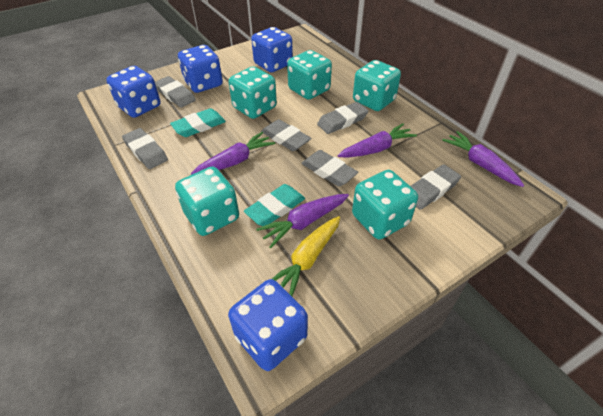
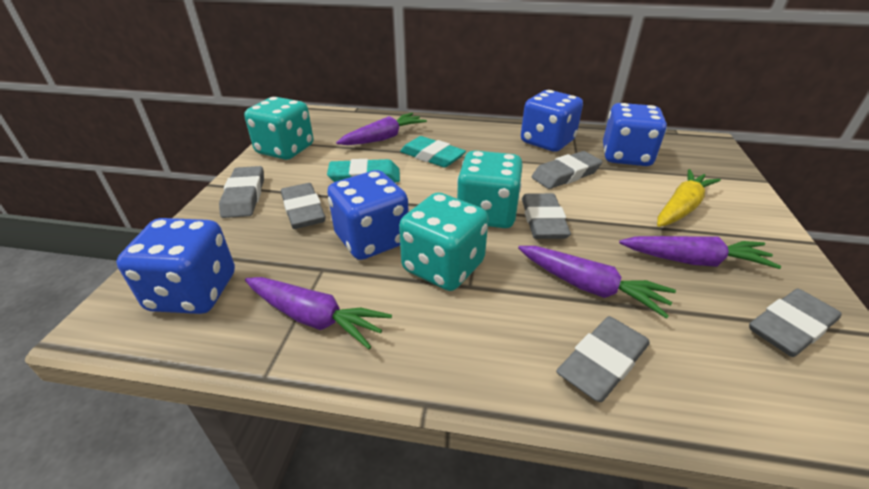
turquoise dice: [175,166,239,236] [228,66,277,119] [287,50,332,100] [352,170,418,239] [353,60,401,111] = 5 -> [244,97,313,160] [399,192,489,291] [457,150,523,228] = 3

